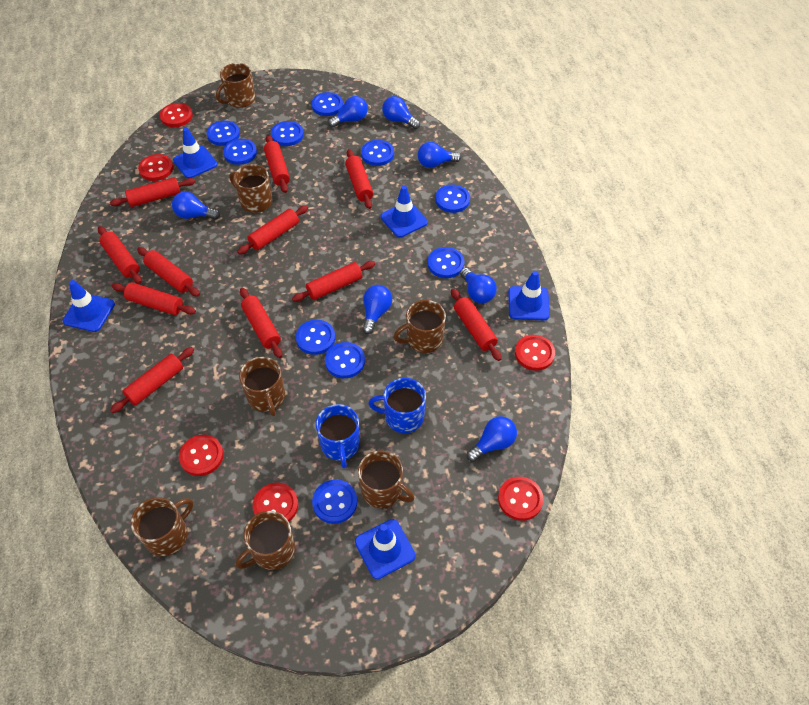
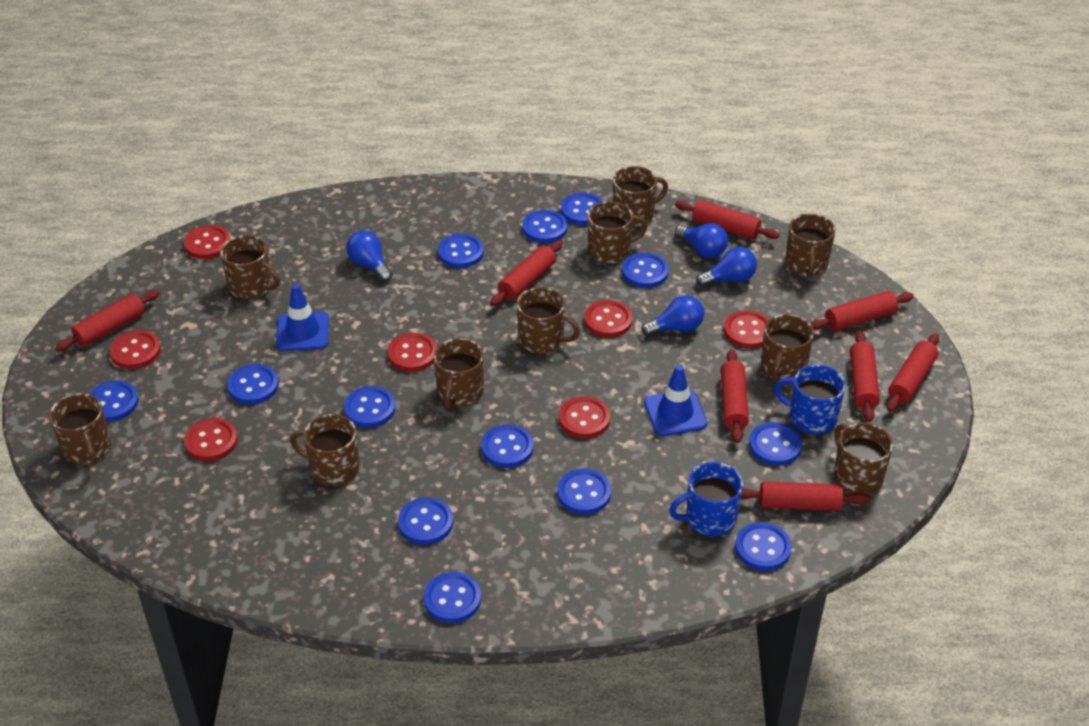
blue button: [207,121,240,146] [223,139,257,165] [271,121,304,146] [296,320,335,355] [311,92,343,116] [312,480,357,524] [325,342,365,378] [361,140,394,166] [428,247,465,278] [435,185,470,213] = 10 -> [89,380,139,422] [227,364,279,404] [344,386,396,428] [398,497,453,545] [423,572,481,623] [438,234,484,268] [481,424,533,468] [522,210,568,243] [557,469,611,514] [561,193,604,225] [622,253,669,288] [735,522,792,571] [749,422,802,465] = 13
blue light bulb: [172,192,220,220] [328,96,368,128] [362,285,392,334] [382,96,420,129] [418,142,461,168] [460,268,497,303] [467,416,517,462] = 7 -> [346,230,393,282] [641,295,704,336] [675,223,728,258] [696,247,757,287] = 4
blue traffic cone: [62,280,115,332] [173,128,217,178] [355,519,416,579] [381,185,428,238] [508,271,550,320] = 5 -> [276,284,329,351] [644,365,707,436] = 2
brown mug: [131,497,193,556] [216,63,255,108] [230,164,273,213] [236,511,295,570] [239,357,285,416] [358,451,415,508] [394,300,446,353] = 7 -> [49,393,111,465] [220,235,280,299] [290,414,360,486] [434,338,484,409] [517,287,580,353] [588,201,648,264] [613,166,668,227] [761,314,814,382] [785,213,835,277] [834,422,893,495] = 10
red button: [138,154,173,181] [160,103,193,127] [179,435,224,476] [253,483,298,521] [498,477,544,521] [515,335,555,371] = 6 -> [110,330,161,369] [184,225,230,259] [184,418,238,461] [388,333,437,372] [559,396,610,438] [584,300,633,337] [724,310,769,348] = 7
red rolling pin: [98,226,142,284] [110,177,195,207] [110,347,194,413] [112,282,196,315] [137,247,200,297] [237,205,308,254] [240,288,282,358] [264,135,290,193] [292,261,375,302] [345,149,373,209] [451,288,502,361] = 11 -> [55,290,160,351] [490,240,563,306] [675,200,780,240] [721,349,749,443] [741,481,869,511] [810,291,914,331] [850,331,880,422] [887,334,939,412] = 8

